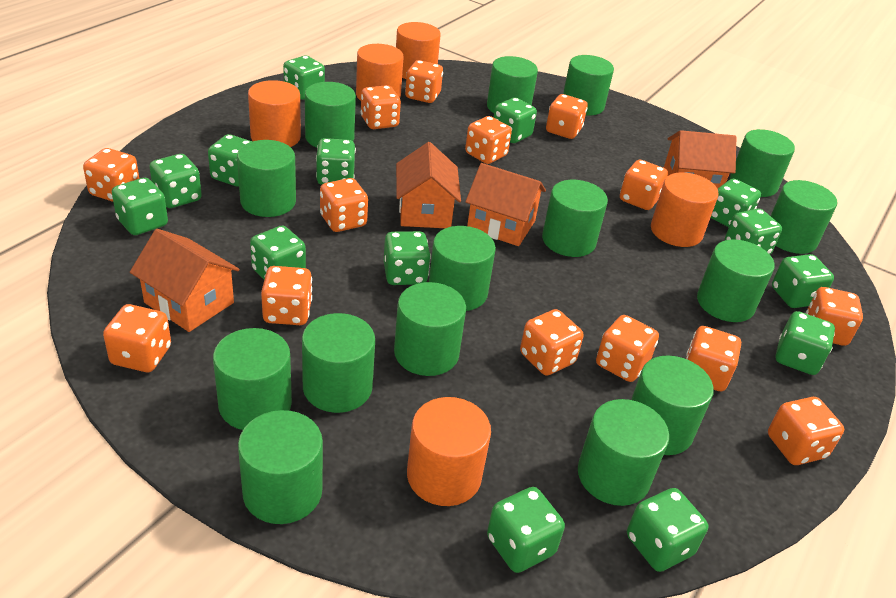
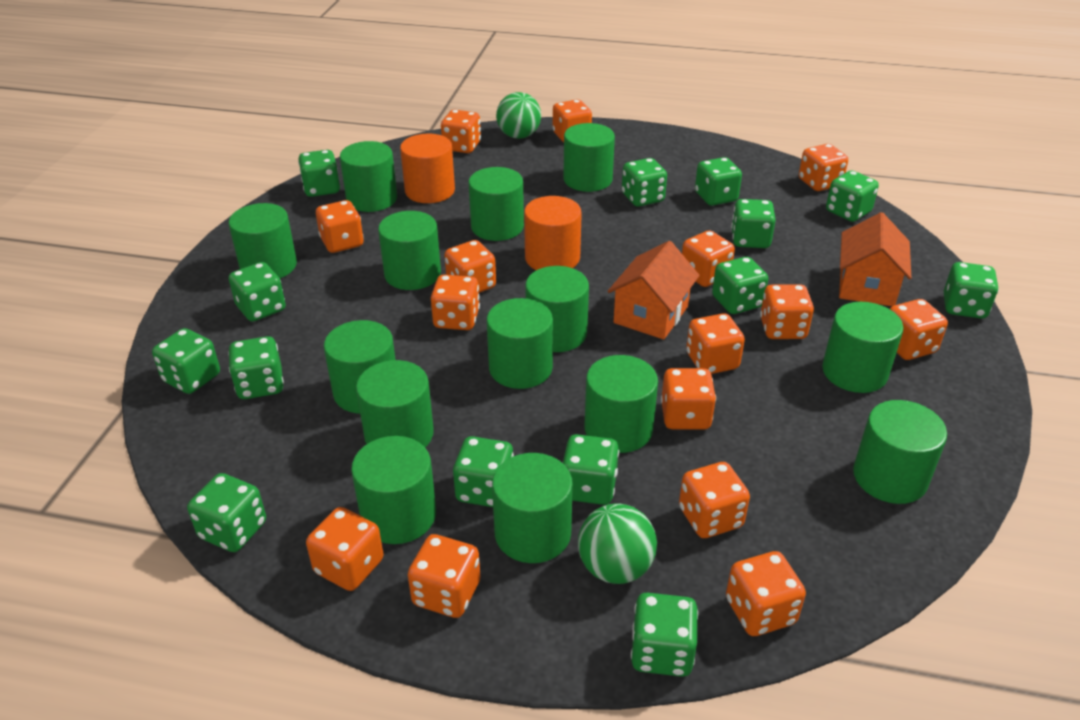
green ball: none = 0 -> [496,92,541,139] [578,503,657,584] = 2
green cylinder: [213,328,292,430] [237,140,296,217] [238,410,323,524] [302,313,375,413] [305,82,356,148] [394,282,466,376] [429,226,496,311] [487,56,538,113] [542,180,608,257] [563,55,614,115] [578,399,669,506] [631,355,714,455] [697,239,775,322] [730,129,795,197] [771,180,837,254] = 15 -> [229,203,297,278] [324,320,396,413] [340,141,397,212] [351,436,436,544] [356,360,434,447] [378,211,441,290] [469,167,524,241] [487,298,553,389] [492,453,573,563] [525,266,589,352] [563,123,615,192] [585,355,658,453] [822,302,903,393] [853,400,947,504] = 14
orange cylinder: [248,80,301,147] [356,44,404,101] [396,22,441,79] [407,397,491,506] [651,172,719,247] = 5 -> [400,133,455,203] [524,196,582,270] = 2
orange dice: [83,148,139,202] [103,304,171,372] [261,266,312,325] [320,178,368,232] [361,85,401,129] [405,60,443,103] [465,116,512,164] [520,309,584,376] [546,94,588,139] [596,315,659,382] [620,160,668,210] [686,326,741,391] [768,397,844,465] [806,287,863,346] = 14 -> [306,507,383,591] [316,200,364,253] [408,534,480,618] [431,275,480,330] [441,110,481,153] [444,240,496,293] [553,100,592,142] [661,368,716,430] [679,462,750,538] [682,230,735,287] [686,313,745,374] [726,551,806,636] [760,284,814,339] [799,144,848,191] [890,299,948,360] = 15
orange house: [130,229,240,332] [396,142,461,228] [465,163,546,246] [664,130,736,189] = 4 -> [607,241,700,339] [839,212,911,306] = 2

